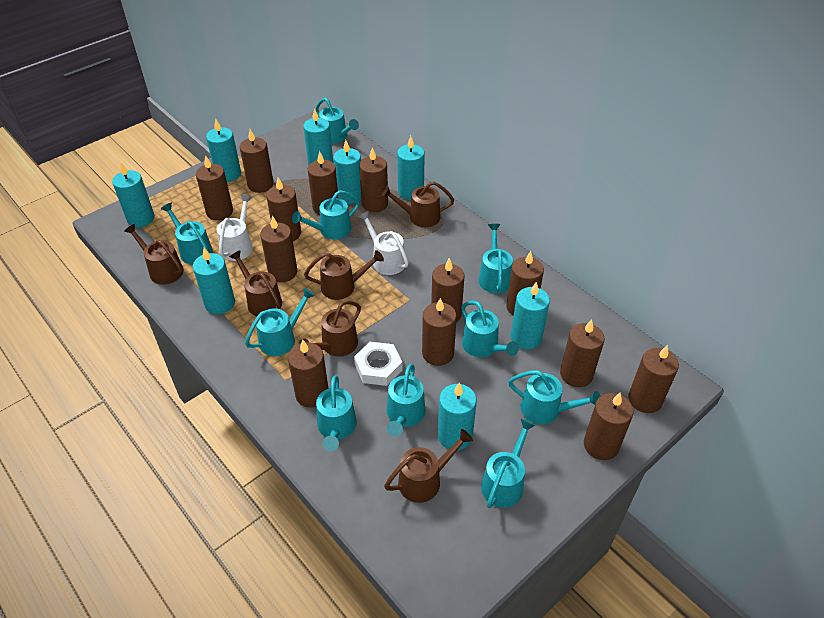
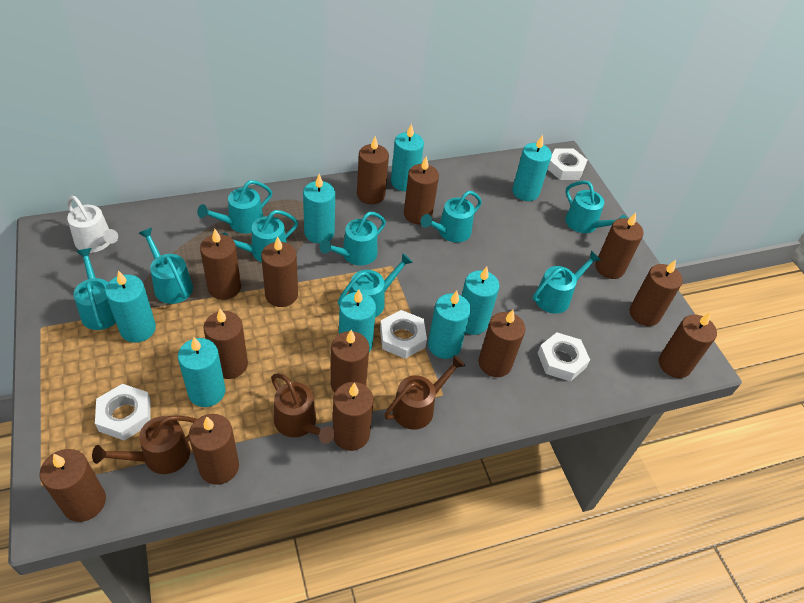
brown watering can: [124,224,183,284] [229,250,282,316] [298,300,361,357] [304,250,384,300] [381,181,454,227] [384,429,473,503] = 6 -> [92,415,197,474] [271,373,335,444] [384,355,465,430] = 3
turquoise watering can: [161,203,213,264] [245,288,315,356] [292,190,360,240] [316,98,359,144] [316,375,357,451] [387,364,425,436] [461,301,519,357] [478,224,513,293] [481,419,535,508] [508,370,601,424] = 10 -> [74,248,116,330] [138,228,193,304] [197,180,272,234] [222,210,298,262] [320,212,386,266] [338,253,413,317] [421,191,482,242] [533,251,601,314] [565,180,628,233] = 9
white nut: [354,342,403,386] = 1 -> [95,384,151,441] [380,310,427,359] [538,332,590,381] [548,149,587,180] = 4
white watering can: [216,195,253,261] [358,211,408,275] = 2 -> [67,196,118,253] = 1

